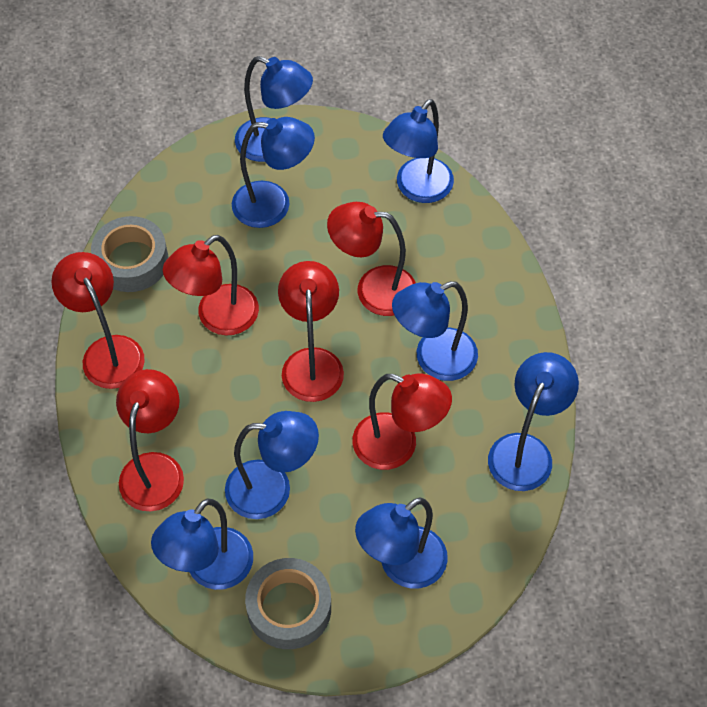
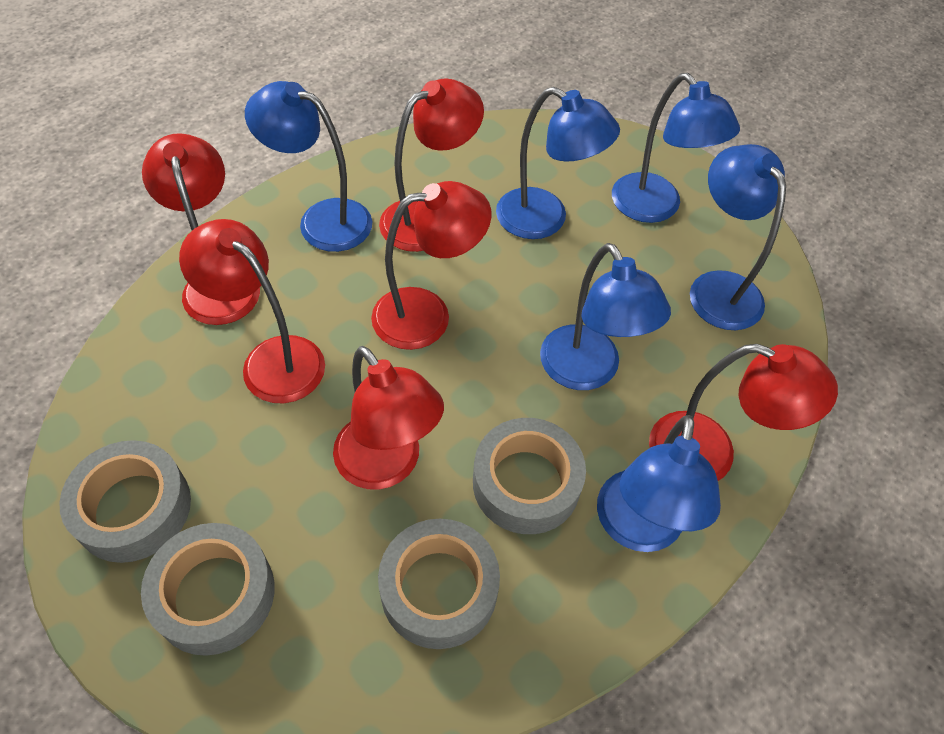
blue lamp: [151,499,253,590] [225,411,319,519] [232,117,315,228] [235,56,313,162] [355,497,448,588] [383,99,454,203] [392,281,478,381] [488,352,579,491] = 8 -> [245,81,372,252] [496,87,620,239] [540,243,671,390] [597,415,721,552] [612,73,740,223] [690,144,786,330] = 6
grey tape: [91,216,168,292] [245,558,331,649] = 2 -> [59,440,191,563] [141,523,275,656] [378,519,500,649] [473,418,586,534] = 4

